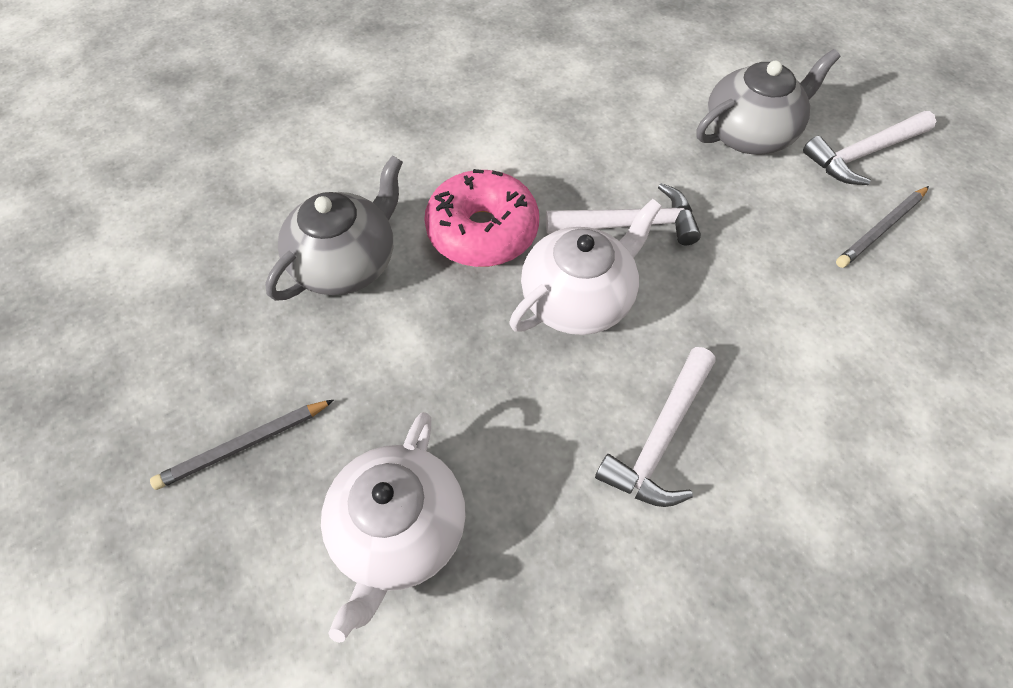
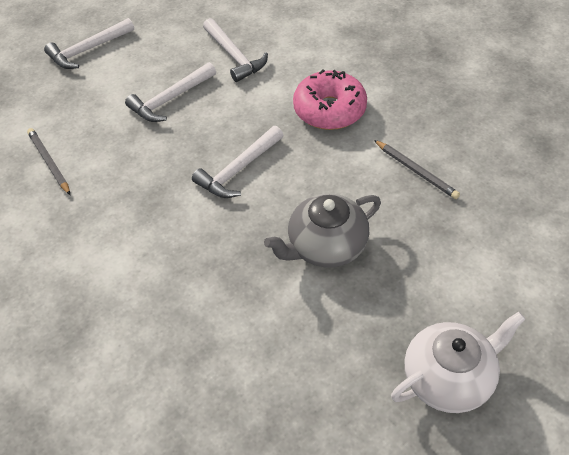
grey teapot: [265,155,403,301] [697,49,840,155] = 2 -> [264,193,381,267] = 1
white hammer: [546,183,701,245] [595,347,716,507] [803,111,936,185] = 3 -> [44,18,134,69] [125,62,216,122] [192,126,284,198] [203,18,268,82] = 4
white teapot: [321,412,466,643] [509,199,662,335] = 2 -> [391,312,525,413] = 1

